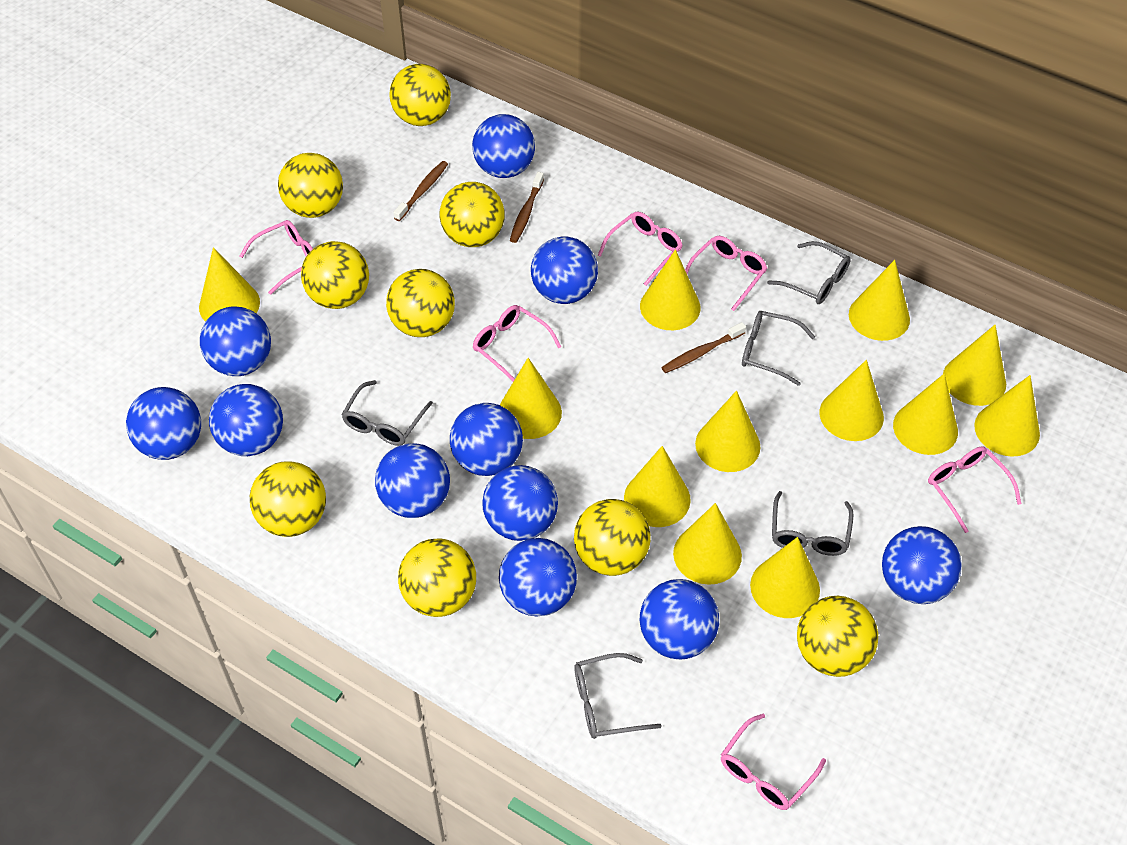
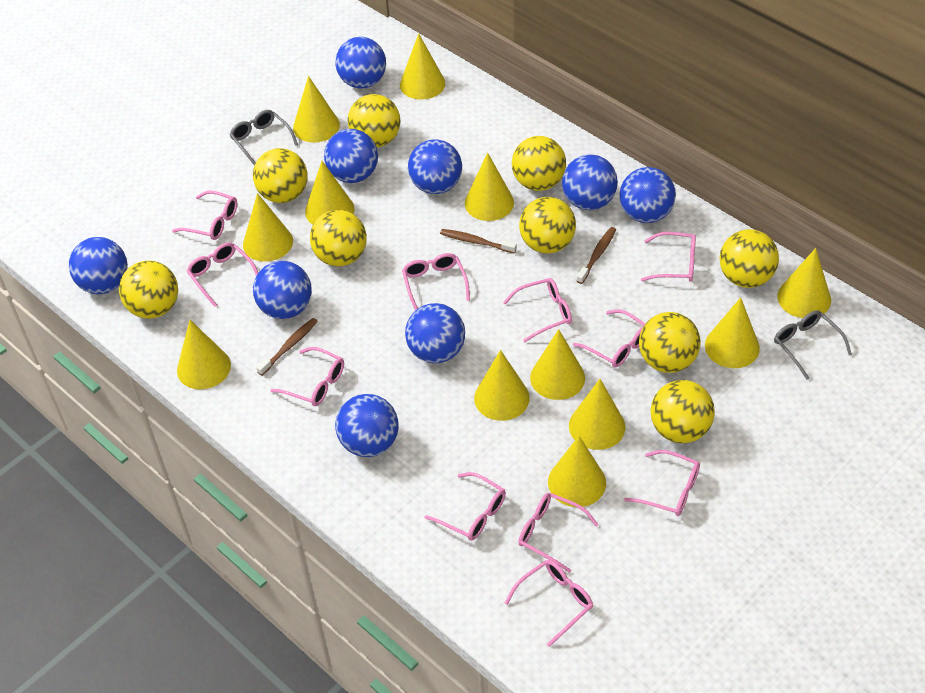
blue ball: [126,387,201,460] [200,306,271,376] [209,384,283,456] [375,443,450,518] [450,403,523,476] [472,114,535,178] [482,465,558,541] [499,538,577,616] [531,237,598,304] [640,579,719,659] [882,526,962,604] = 11 -> [69,237,128,294] [253,261,312,319] [324,129,378,183] [335,37,386,89] [335,394,399,457] [405,303,465,363] [408,139,462,194] [562,154,618,210] [620,167,676,223] = 9
grey glasses: [341,380,433,446] [574,653,662,739] [742,311,815,386] [767,241,851,304] [772,491,854,556] = 5 -> [229,110,298,166] [774,310,852,379] = 2
pink glasses: [240,220,313,295] [473,305,561,382] [598,212,683,286] [685,236,767,311] [721,714,826,810] [928,446,1022,533] = 6 -> [172,190,237,240] [187,242,258,307] [271,347,344,406] [402,253,470,311] [424,472,506,541] [503,278,572,342] [505,560,593,647] [518,493,599,573] [573,309,645,367] [624,450,700,516] [641,232,696,282] = 11

